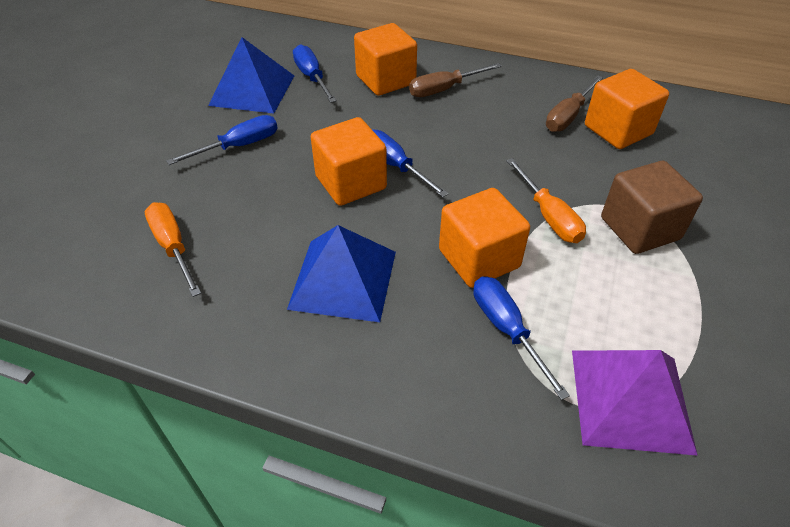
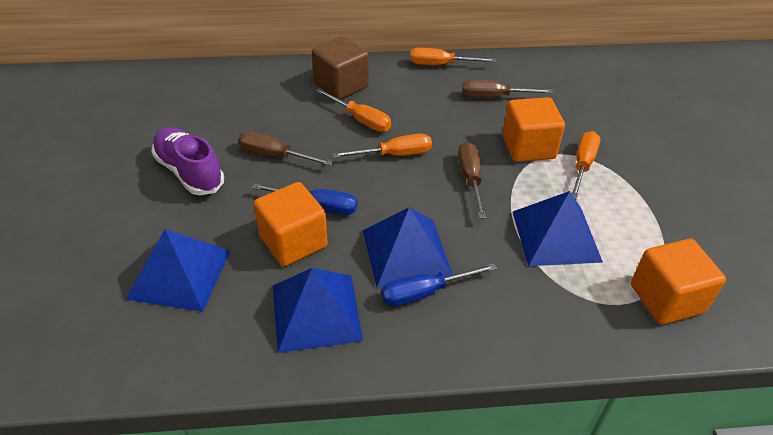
blue pyramid: [208,37,294,114] [287,225,396,322] = 2 -> [126,229,230,312] [273,268,363,353] [363,207,453,288] [513,191,603,266] = 4
blue screwdriver: [166,115,278,165] [293,45,337,103] [372,129,449,197] [473,276,570,400] = 4 -> [252,183,358,215] [381,263,497,306] = 2
brown screwdriver: [409,63,502,97] [546,75,603,132] = 2 -> [238,131,333,166] [458,142,486,219] [462,79,553,98] = 3
orange cube: [311,117,387,206] [354,23,417,96] [439,188,530,288] [585,69,669,149] = 4 -> [254,182,328,266] [502,97,565,162] [631,239,726,325] = 3
orange screwdriver: [145,202,201,297] [506,158,586,243] = 2 -> [315,88,391,132] [332,134,432,158] [410,48,496,65] [571,131,601,200] = 4
purple pyramid: [572,350,698,456] = 1 -> none = 0
purple shoe: none = 0 -> [151,127,224,195] = 1

